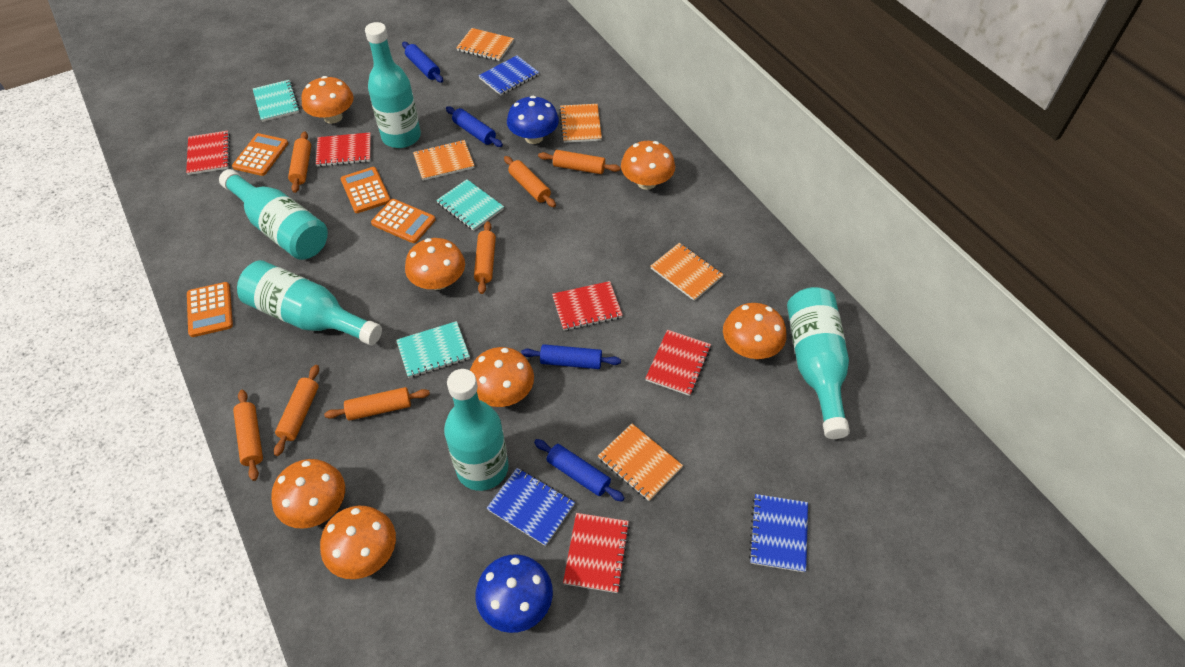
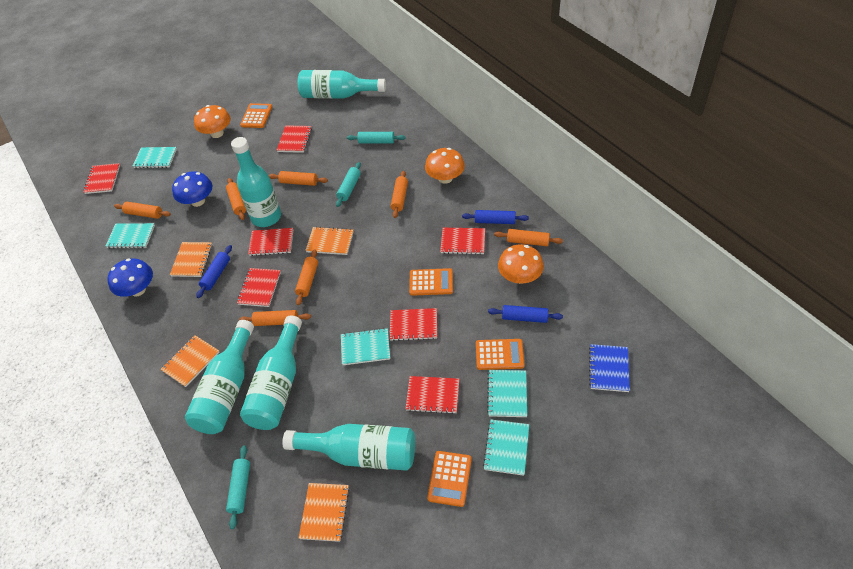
blue notebook: [478,55,539,95] [487,468,575,546] [749,494,808,572] = 3 -> [589,344,630,392] = 1
blue rolling pin: [402,42,443,83] [446,106,503,147] [521,344,621,369] [534,439,625,502] = 4 -> [196,245,232,298] [462,210,529,224] [488,305,563,323] = 3
orange mushroom: [271,459,345,529] [302,76,354,124] [320,506,396,579] [405,238,465,290] [470,347,534,407] [621,141,675,190] [723,303,787,359] = 7 -> [194,105,231,138] [425,148,465,184] [498,244,544,284] = 3
orange notebook: [413,140,475,181] [456,28,514,61] [559,104,602,143] [598,424,683,501] [651,243,724,301] = 5 -> [161,335,220,387] [170,242,212,277] [299,483,349,542] [305,226,354,255] = 4
red notebook: [186,131,230,175] [316,132,371,167] [552,281,623,331] [563,513,630,593] [645,330,711,396] = 5 -> [83,163,120,194] [237,268,281,307] [248,228,293,256] [277,125,312,153] [390,308,437,341] [405,376,459,414] [440,228,485,255] = 7
turquoise notebook: [253,80,300,122] [396,321,470,378] [436,179,504,231] = 3 -> [106,223,155,248] [133,147,177,168] [341,328,390,365] [483,419,529,476] [487,370,527,417] = 5
turquoise rolling pin: none = 0 -> [226,445,250,529] [336,162,361,207] [347,132,405,144] = 3

